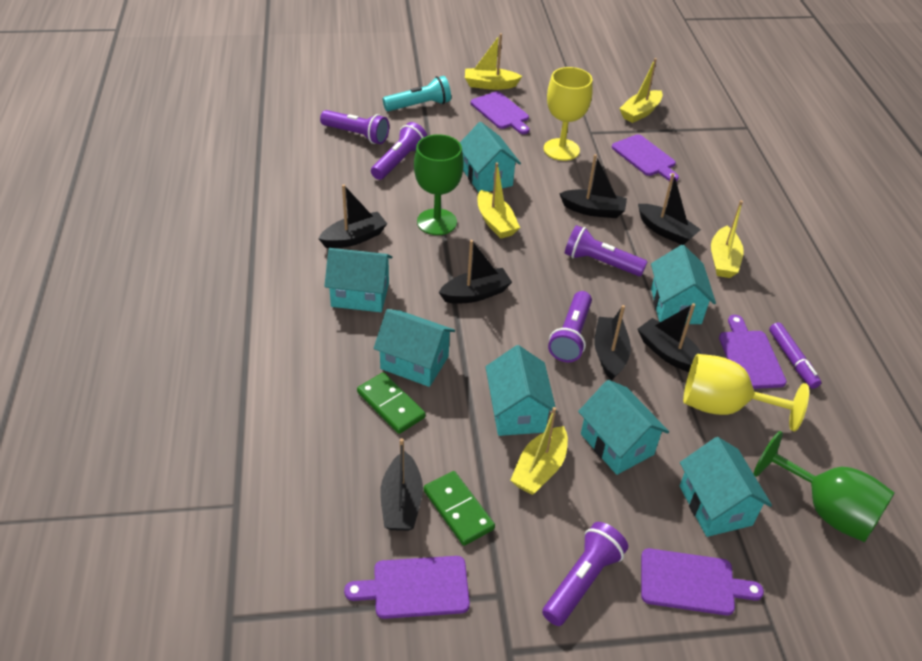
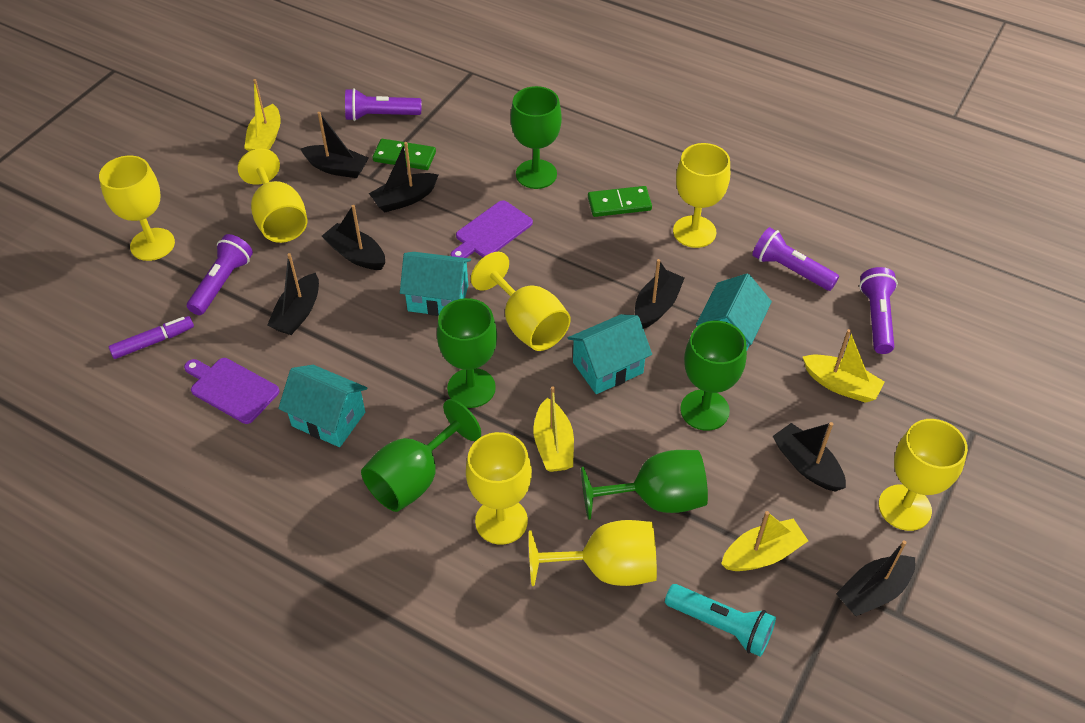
green goblet: [414,134,464,235] [754,431,895,542] = 2 -> [361,399,481,512] [437,298,497,408] [511,86,562,189] [581,450,708,520] [680,321,747,431] = 5
purple cutting board: [344,556,470,619] [471,91,530,134] [612,134,679,181] [641,548,764,616] [719,315,787,389] = 5 -> [184,358,279,424] [451,200,533,258] = 2
purple flashlight: [320,110,389,144] [371,122,427,180] [542,522,628,626] [548,291,592,362] [565,225,647,276] = 5 -> [187,234,253,315] [345,88,421,121] [752,227,839,291] [859,267,898,354] = 4
turquoise house: [324,248,393,312] [374,309,455,387] [460,122,521,192] [486,345,557,436] [578,380,669,475] [651,245,716,324] [680,437,772,537] = 7 -> [278,365,367,447] [400,252,471,316] [568,314,652,394] [696,273,772,350] = 4
yellow boat: [465,33,522,90] [477,162,520,239] [510,407,568,495] [619,58,663,123] [711,200,744,278] = 5 -> [244,79,281,151] [534,387,574,472] [721,511,808,571] [803,329,885,403] = 4
yellow goblet: [544,67,593,161] [683,354,809,431] = 2 -> [99,156,175,261] [238,149,308,243] [466,432,532,545] [471,252,571,351] [529,520,657,586] [673,143,730,248] [879,419,968,531] = 7

